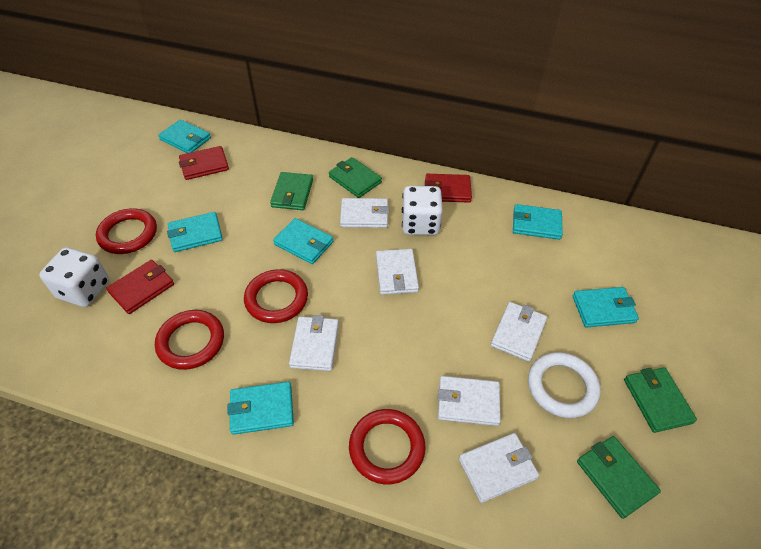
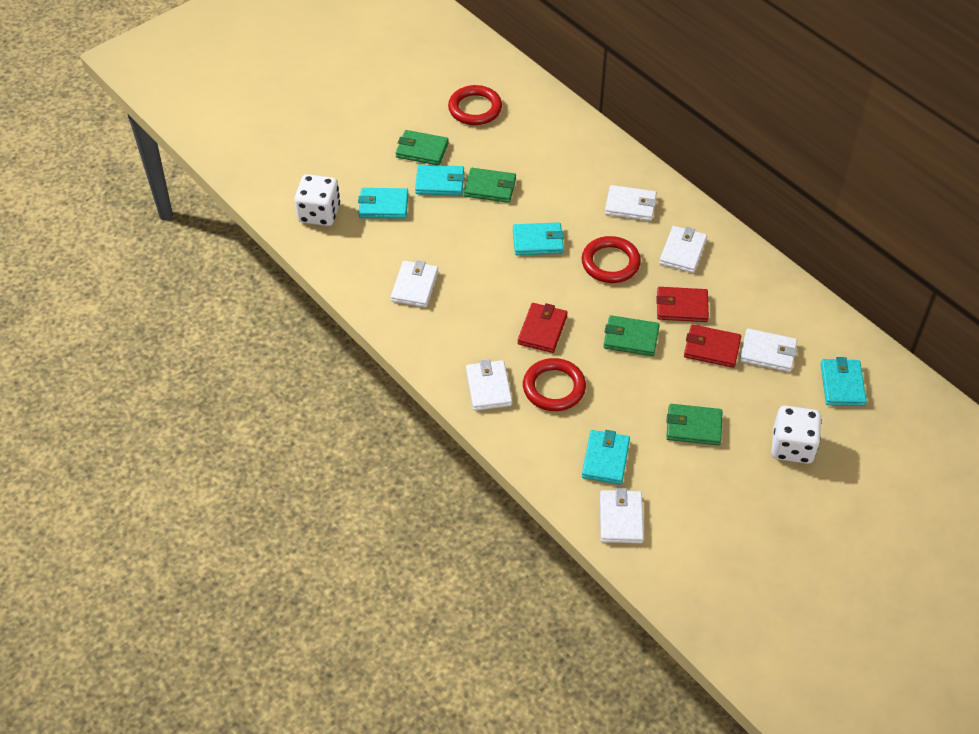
red ring: [96,209,157,254] [155,310,224,370] [244,269,308,323] [349,409,426,484] = 4 -> [448,85,502,125] [523,358,586,411] [582,236,641,283] = 3
turquoise wallet: [158,119,211,153] [167,212,223,252] [227,382,294,435] [273,218,333,264] [513,204,563,240] [573,287,639,327] = 6 -> [358,188,409,219] [415,165,465,196] [513,222,564,255] [582,430,630,485] [821,357,867,406] = 5
white ring: [528,352,601,418] = 1 -> none = 0

